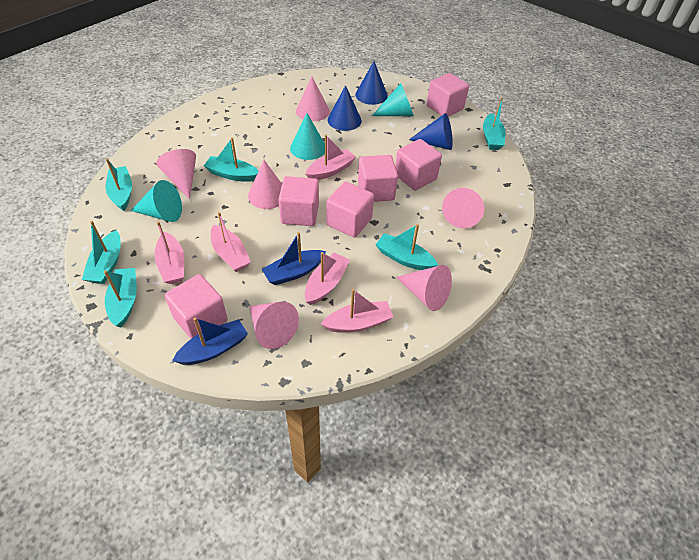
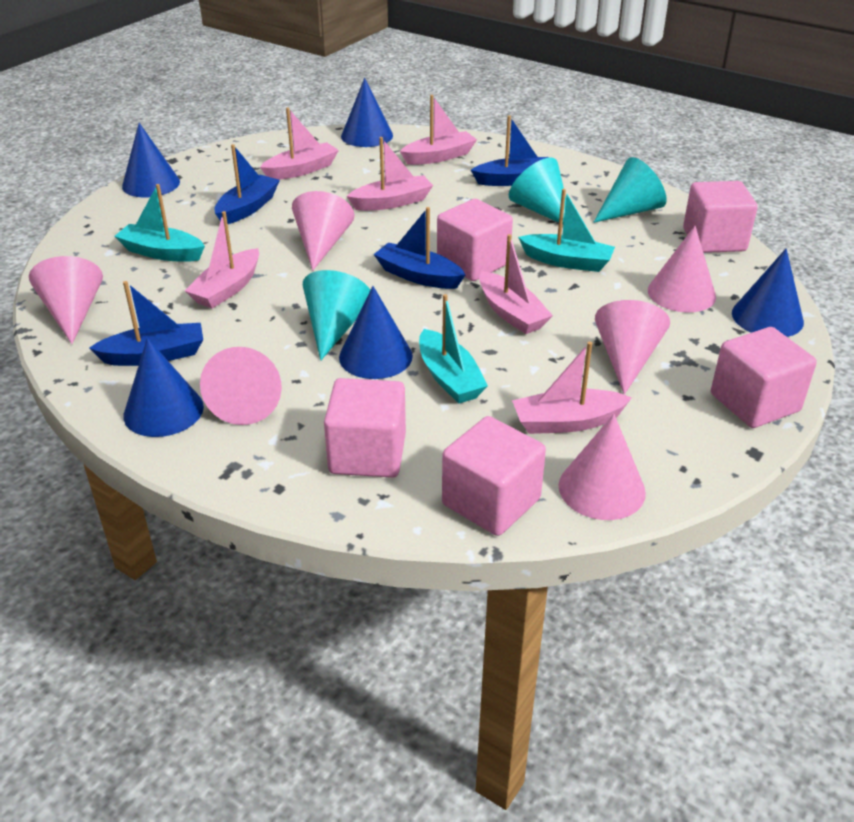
blue boat: [172,318,248,365] [262,232,326,285] = 2 -> [89,281,203,366] [214,144,280,224] [374,207,465,289] [471,115,549,186] = 4
blue cone: [328,85,362,131] [355,61,388,105] [409,113,453,150] = 3 -> [122,123,180,197] [123,338,204,437] [339,286,413,379] [341,78,393,147] [732,249,804,337] = 5
pink boat: [154,221,184,284] [211,212,251,272] [305,252,350,305] [306,135,356,180] [321,289,393,333] = 5 -> [185,211,259,309] [260,107,339,180] [347,137,433,211] [400,95,477,165] [479,234,553,334] [512,342,632,434] = 6
pink cube: [165,274,228,339] [278,176,319,226] [326,182,374,238] [358,155,398,202] [395,139,442,191] [427,73,469,116] = 6 -> [324,378,406,478] [437,199,513,281] [442,416,546,536] [683,181,758,253] [711,327,817,428] = 5
turquoise boat: [82,221,121,284] [104,268,137,328] [106,158,132,211] [204,137,258,182] [375,224,438,270] [483,97,505,150] = 6 -> [114,184,205,262] [419,294,488,403] [518,189,615,272] = 3

